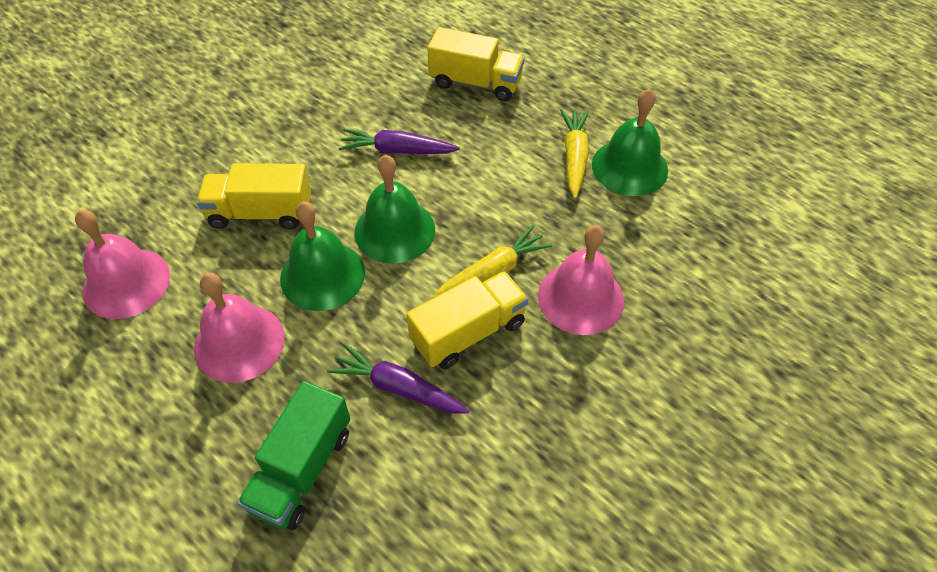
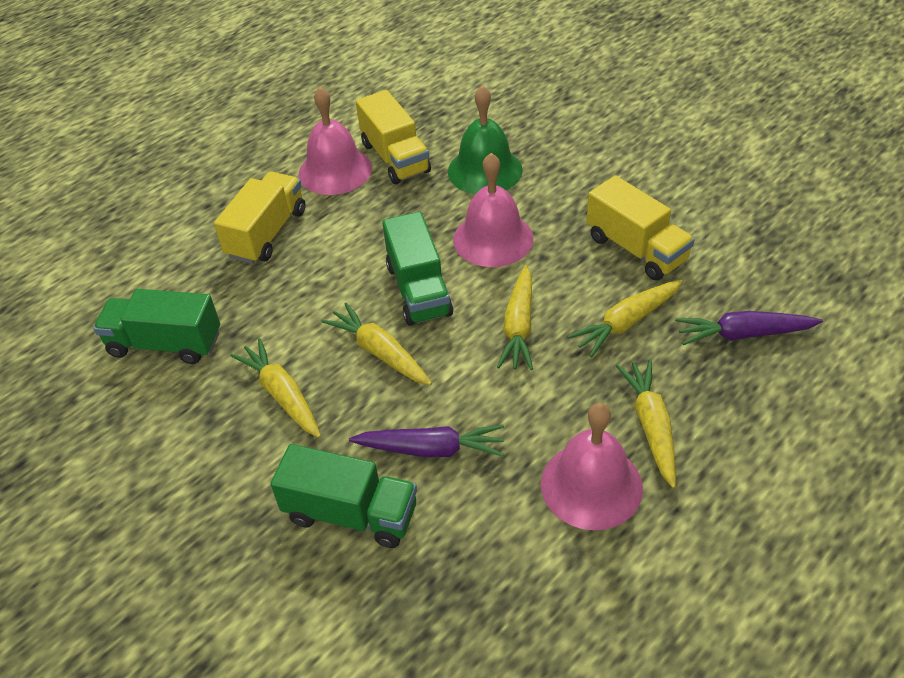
green bell: [280,202,365,311] [354,155,435,263] [592,88,668,196] = 3 -> [448,85,523,194] = 1
green truck: [237,381,350,530] = 1 -> [93,289,220,364] [271,444,417,548] [382,212,453,326] = 3
yellow carrot: [433,225,552,298] [560,109,589,199] = 2 -> [230,338,321,438] [322,303,432,385] [497,265,533,370] [568,280,683,357] [616,360,676,488] = 5

